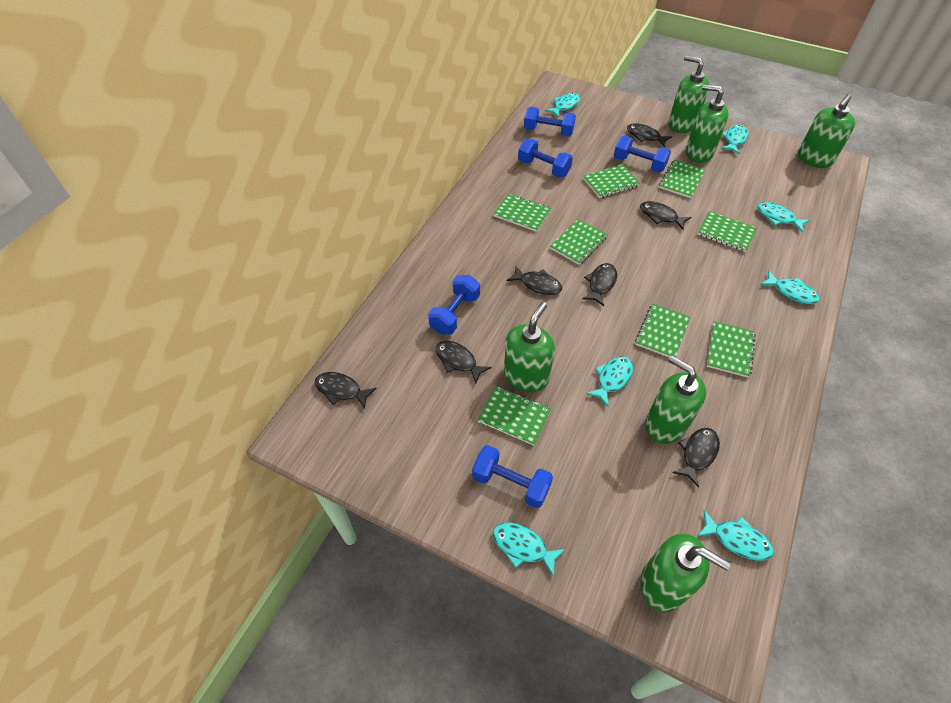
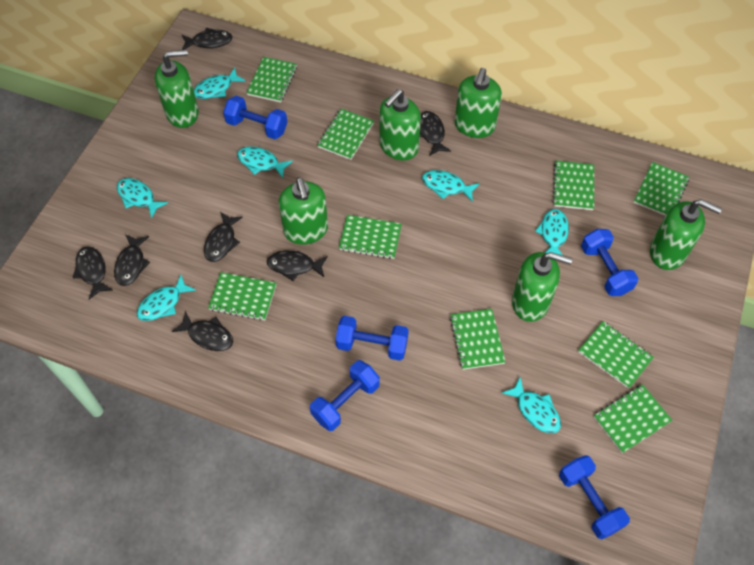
green notebook: [477,386,551,446] [493,193,551,232] [550,219,607,265] [583,164,640,198] [635,303,690,357] [659,160,706,198] [698,211,757,252] [707,321,756,378] = 8 -> [208,272,276,321] [246,57,297,102] [317,109,374,160] [339,215,402,259] [450,309,505,370] [553,161,594,210] [578,321,654,389] [594,384,672,453] [634,162,689,216] = 9

